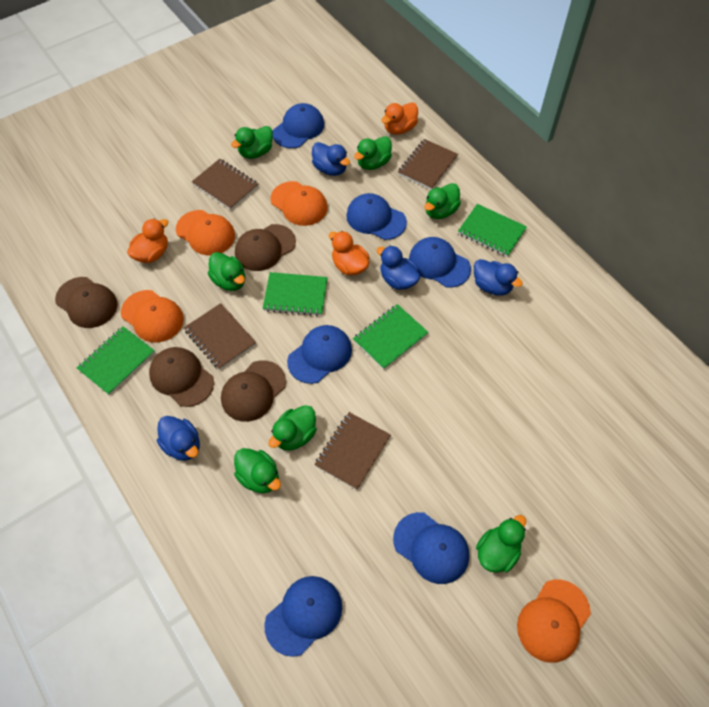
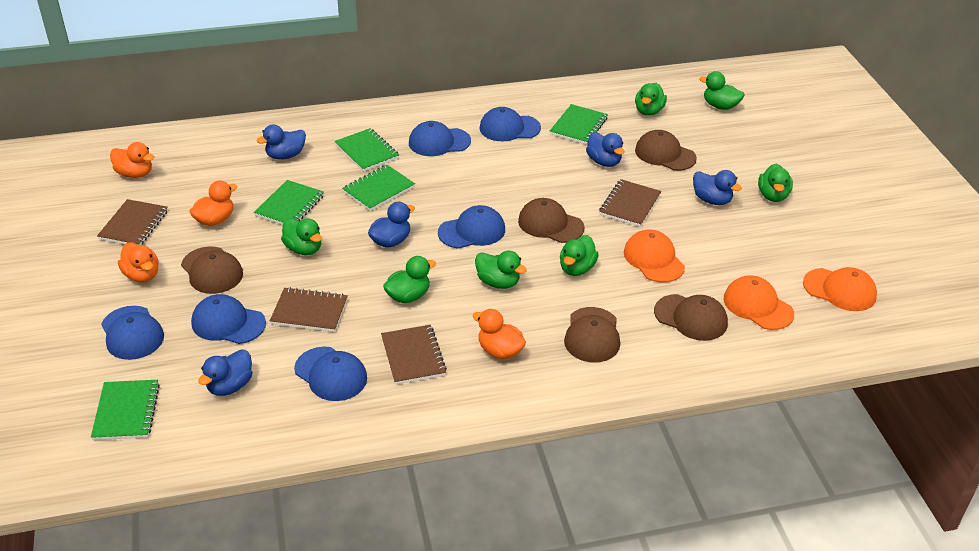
blue duck: [157,416,200,461] [312,142,350,176] [377,245,420,290] [474,259,523,296] = 4 -> [198,349,252,396] [257,125,306,160] [368,202,415,248] [586,132,625,167] [693,170,742,205] = 5
brown cap: [55,277,118,328] [149,347,214,407] [221,360,286,422] [235,224,296,271] = 4 -> [181,246,243,294] [518,198,585,243] [564,307,620,362] [635,130,697,171] [654,294,728,341] = 5
green notebook: [77,326,155,395] [263,272,328,316] [353,304,429,369] [458,204,527,257] = 4 -> [91,380,160,440] [254,180,324,225] [335,128,399,172] [342,165,415,211] [550,104,608,145] = 5
orange cap: [121,290,184,343] [176,210,235,255] [270,181,328,226] [517,579,591,663] = 4 -> [624,230,685,282] [724,275,794,330] [803,267,877,311] = 3
orange duck: [127,219,168,263] [329,231,369,275] [381,102,418,135] = 3 -> [110,142,154,178] [118,242,159,282] [189,180,237,226] [472,309,526,359] = 4

